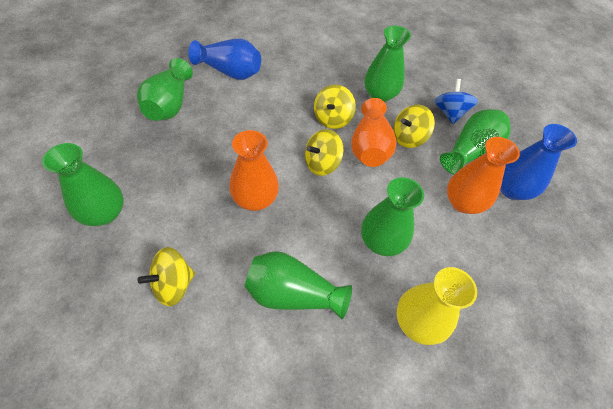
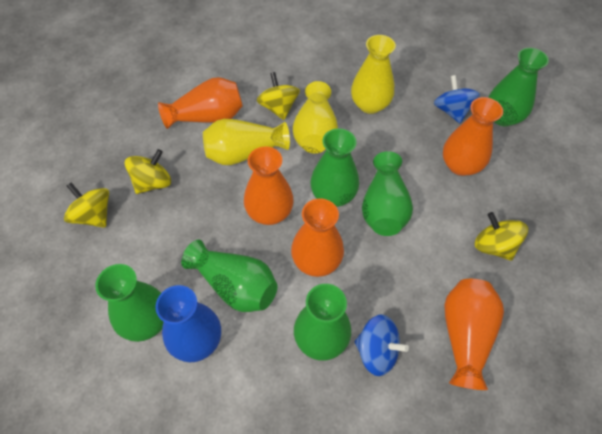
blue spinning top: [434,79,478,124] = 1 -> [355,314,409,376] [434,75,480,123] = 2
blue vase: [188,39,261,80] [500,124,577,200] = 2 -> [155,285,221,362] = 1
orange vase: [229,130,279,211] [351,98,396,167] [447,137,520,214] = 3 -> [158,77,243,129] [244,146,294,225] [291,198,344,277] [443,97,503,176] [444,279,504,390] = 5
yellow vase: [397,267,477,345] = 1 -> [203,119,290,165] [293,81,338,154] [351,35,396,114] = 3

